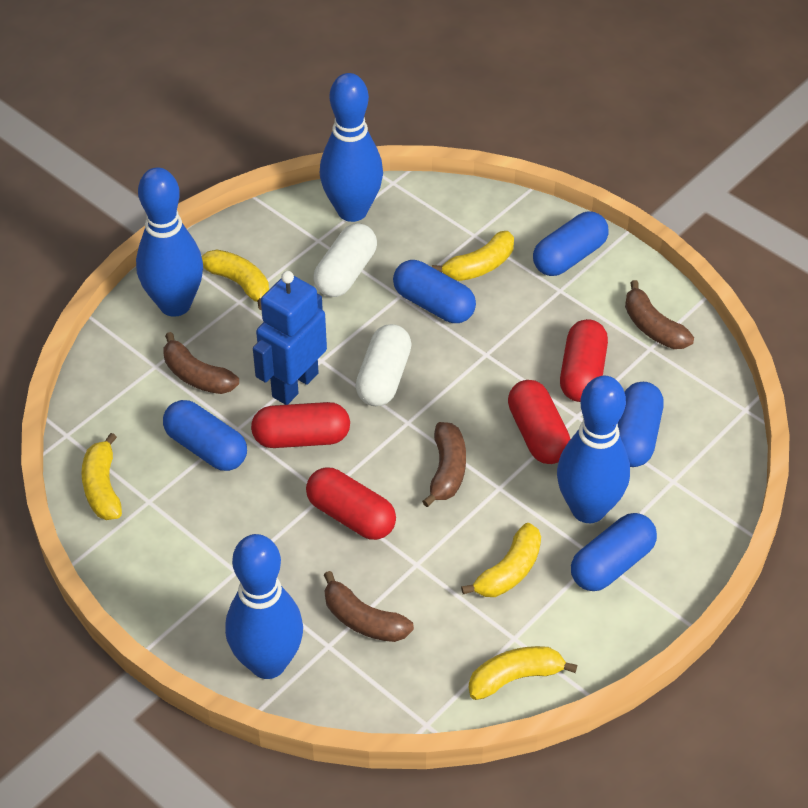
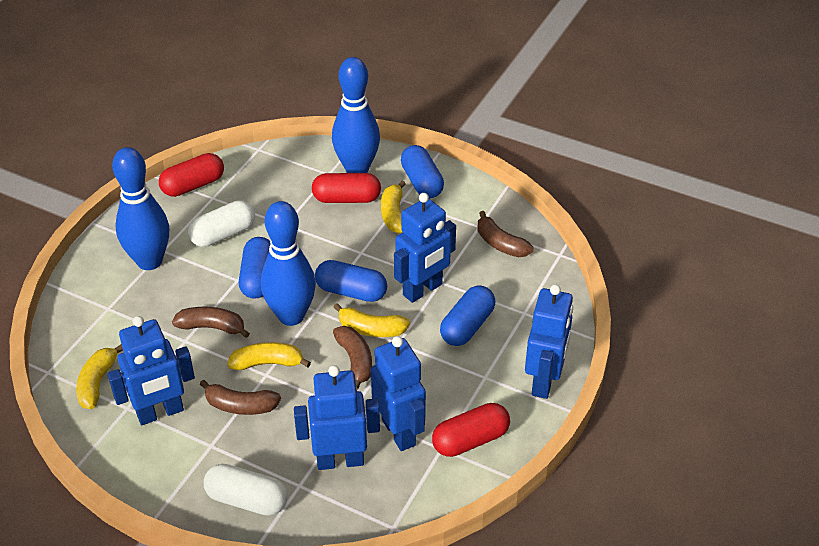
blue bowling pin: [136,167,203,317] [225,534,303,679] [320,73,383,222] [557,376,630,523] = 4 -> [112,147,169,270] [261,201,316,326] [332,57,380,173] = 3
blue capsule: [163,400,247,471] [393,260,476,323] [533,211,609,276] [571,513,657,591] [618,382,664,467] = 5 -> [239,237,271,299] [315,260,387,302] [401,145,444,198] [440,285,495,346] = 4
blue robot: [253,271,327,405] = 1 -> [108,316,195,425] [294,365,380,470] [371,336,426,451] [394,193,456,303] [525,284,573,399] = 5
red capsule: [251,402,350,448] [306,468,396,540] [508,380,570,464] [560,319,608,402] = 4 -> [159,153,224,197] [312,173,381,203] [432,403,510,457] = 3
yellow banana: [82,433,122,520] [202,249,269,310] [432,231,514,281] [461,523,541,597] [469,646,577,700] = 5 -> [76,344,123,409] [227,342,311,370] [333,303,410,337] [381,181,406,233] = 4

